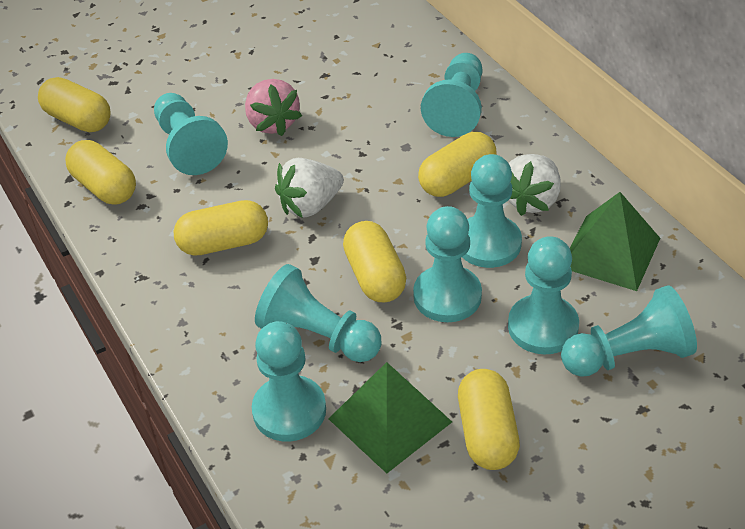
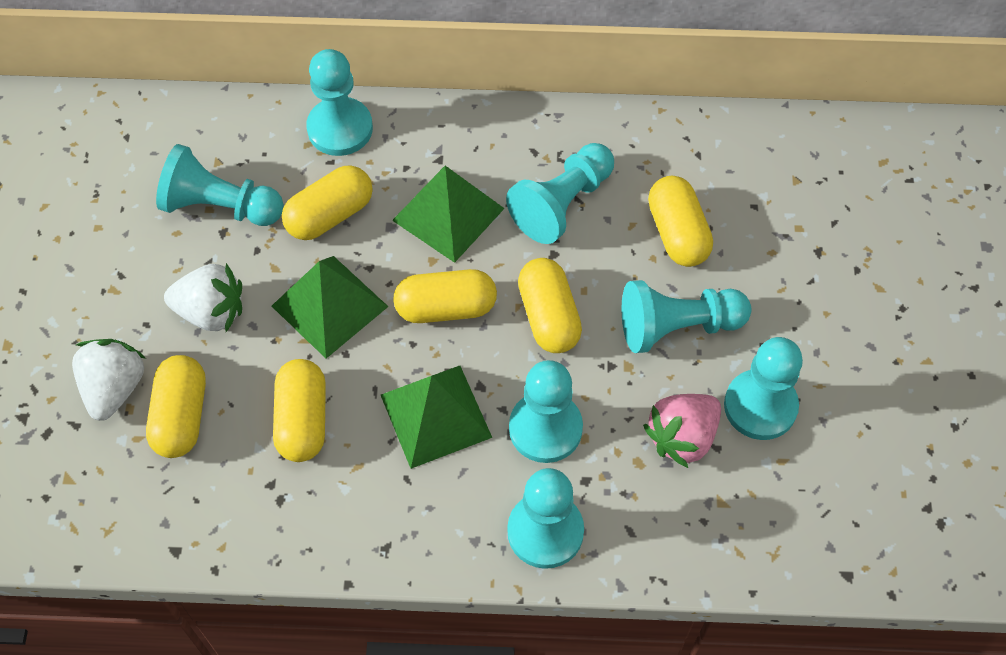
green pyramid: [328,362,452,473] [570,192,660,291] = 2 -> [272,256,389,359] [381,366,492,469] [392,166,505,263] = 3
turquoise pawn: [154,93,228,175] [252,321,326,442] [255,264,382,362] [413,206,482,322] [421,53,483,137] [462,154,522,268] [508,236,579,355] [561,285,697,377] = 8 -> [156,144,284,226] [306,49,373,156] [506,143,614,244] [507,468,584,569] [509,360,583,463] [622,280,751,353] [724,337,803,440] = 7

